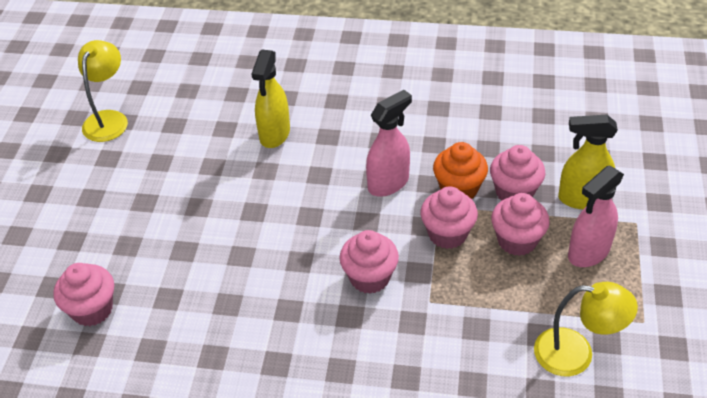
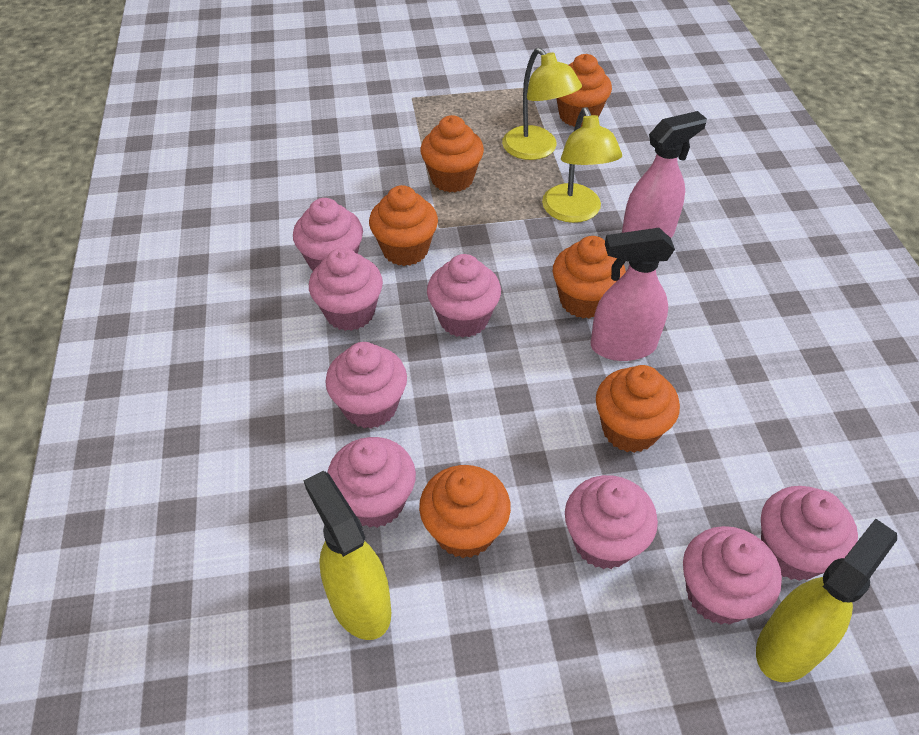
orange cupcake: [433,142,488,199] = 1 -> [369,185,438,266] [419,465,511,558] [420,115,484,192] [553,236,626,319] [556,54,612,127] [596,365,680,453] = 6
pink cupcake: [53,263,114,326] [339,230,399,294] [421,186,478,249] [490,145,546,201] [491,193,550,256] = 5 -> [293,198,363,271] [309,248,383,331] [325,342,407,429] [327,437,416,528] [427,254,501,338] [565,475,658,569] [683,526,782,625] [761,486,858,581] = 8

